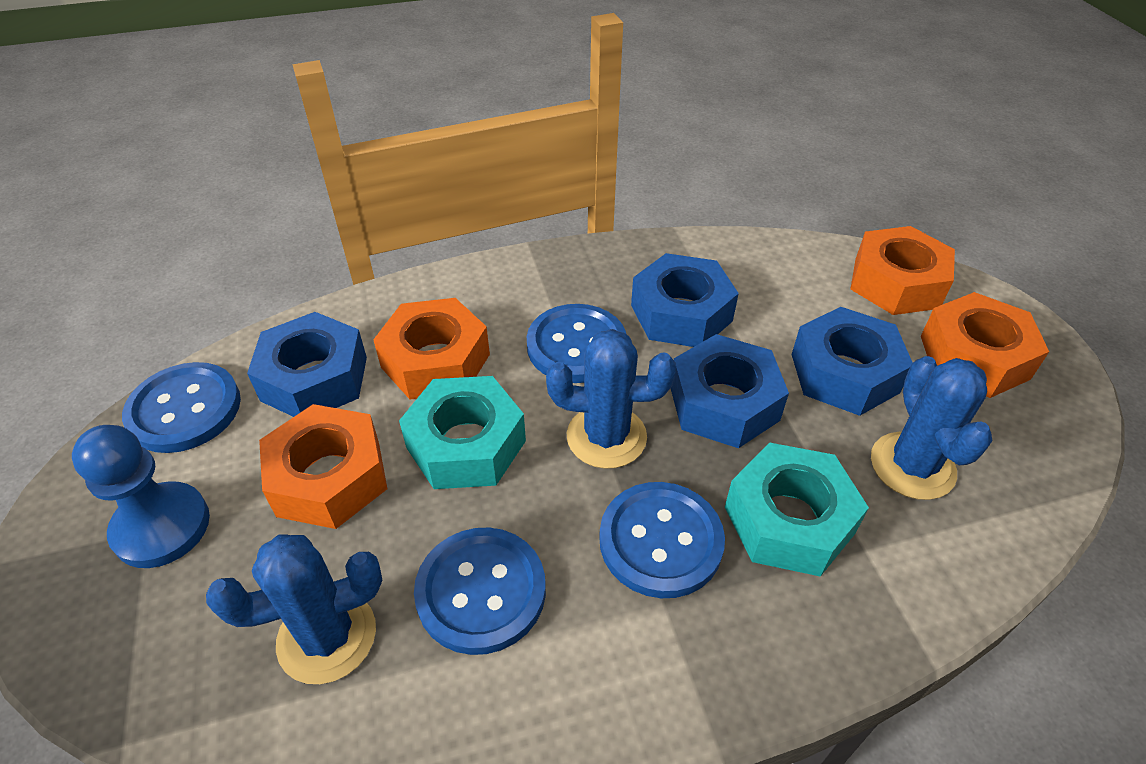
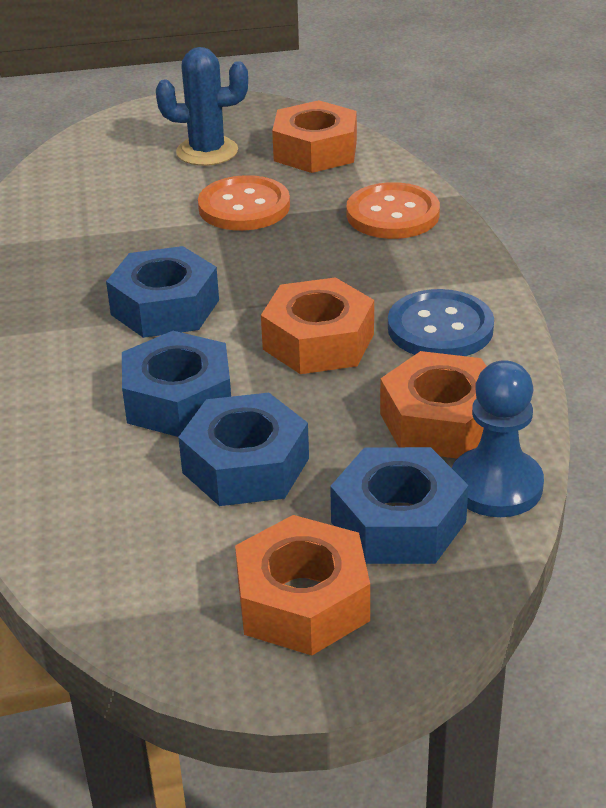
blue button: [122,362,241,453] [414,528,546,655] [527,304,626,383] [599,482,725,598] = 4 -> [388,289,494,356] = 1
blue cactus: [206,534,382,684] [546,329,676,469] [871,356,992,500] = 3 -> [156,47,248,166] = 1
orange button: none = 0 -> [198,175,290,231] [346,182,440,239] = 2
turquoise nut: [399,376,526,489] [725,442,869,577] = 2 -> none = 0

